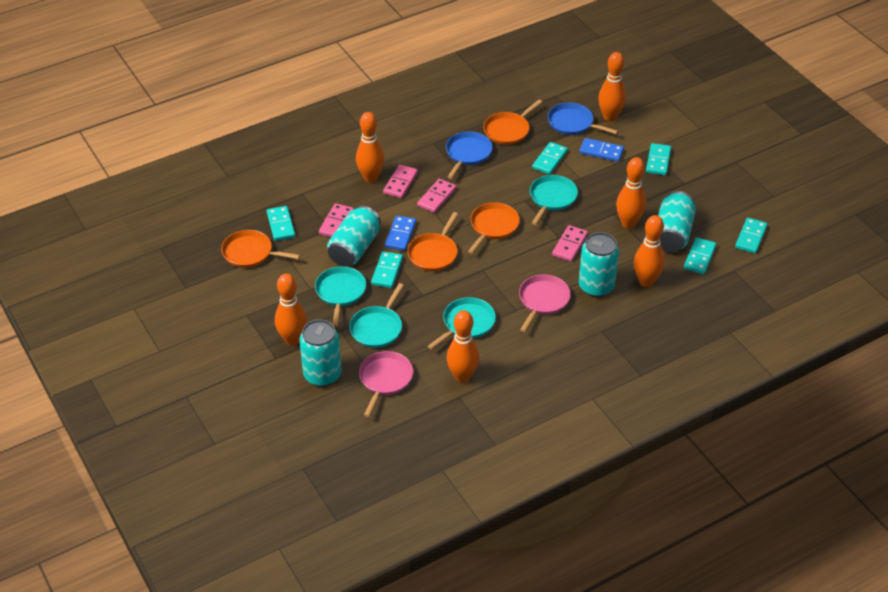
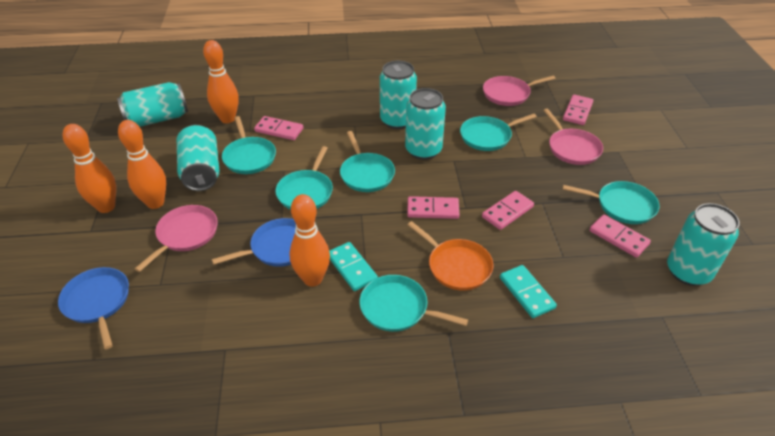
blue domino: [385,216,416,251] [579,138,624,162] = 2 -> none = 0
orange bowling pin: [275,273,307,346] [356,112,385,182] [447,310,479,383] [598,52,626,122] [616,157,646,228] [634,215,665,287] = 6 -> [62,124,116,213] [118,120,166,209] [203,40,239,123] [289,194,330,287] = 4
orange pan: [221,230,300,268] [407,212,458,271] [468,202,520,254] [483,100,542,145] = 4 -> [407,221,494,291] = 1
pink domino: [319,203,354,237] [383,165,418,198] [417,179,456,213] [552,225,588,262] = 4 -> [254,116,303,140] [407,196,459,219] [482,191,534,230] [563,95,593,125] [589,214,651,258] = 5
pink pan: [359,351,413,417] [519,274,571,332] = 2 -> [135,205,218,272] [483,76,556,106] [543,109,603,165] = 3
turquoise can: [299,320,341,387] [327,206,381,267] [579,232,619,297] [658,191,696,252] = 4 -> [117,82,188,127] [177,125,219,191] [380,61,417,129] [405,88,446,160] [667,203,740,286] = 5
turquoise domino: [267,206,295,241] [371,251,403,288] [532,142,568,175] [646,143,671,175] [684,237,716,274] [735,218,768,254] = 6 -> [329,242,378,291] [500,265,557,318] = 2
turquoise pan: [315,266,366,327] [349,283,404,348] [428,297,496,349] [530,175,578,225] = 4 -> [222,116,276,174] [275,146,333,210] [340,131,395,192] [360,275,468,332] [460,114,537,151] [563,181,660,224] = 6

